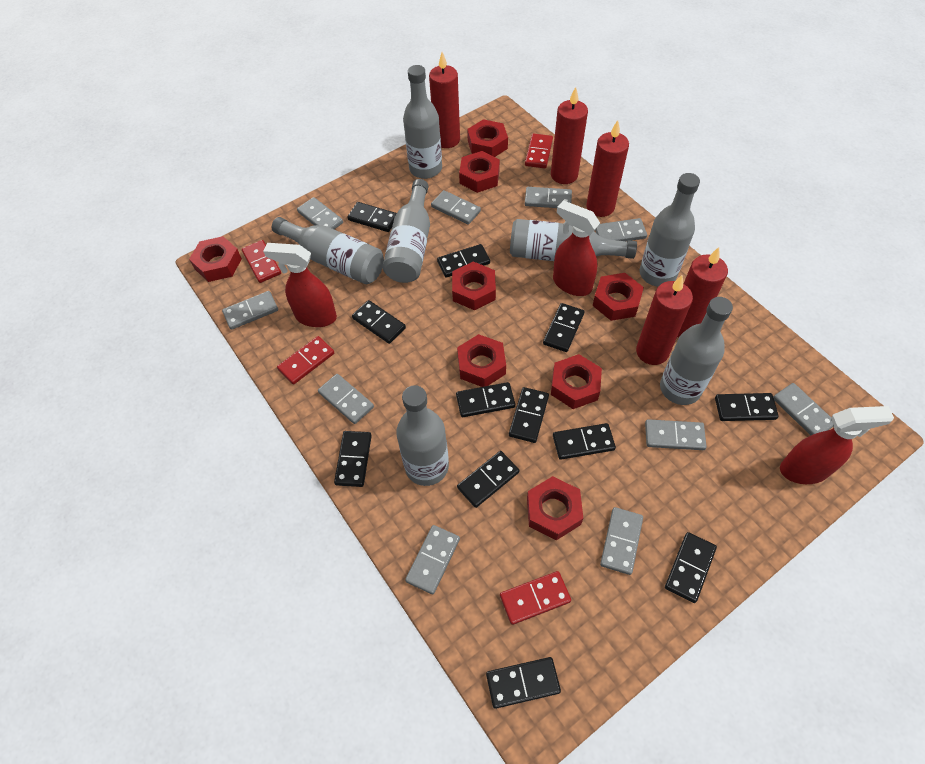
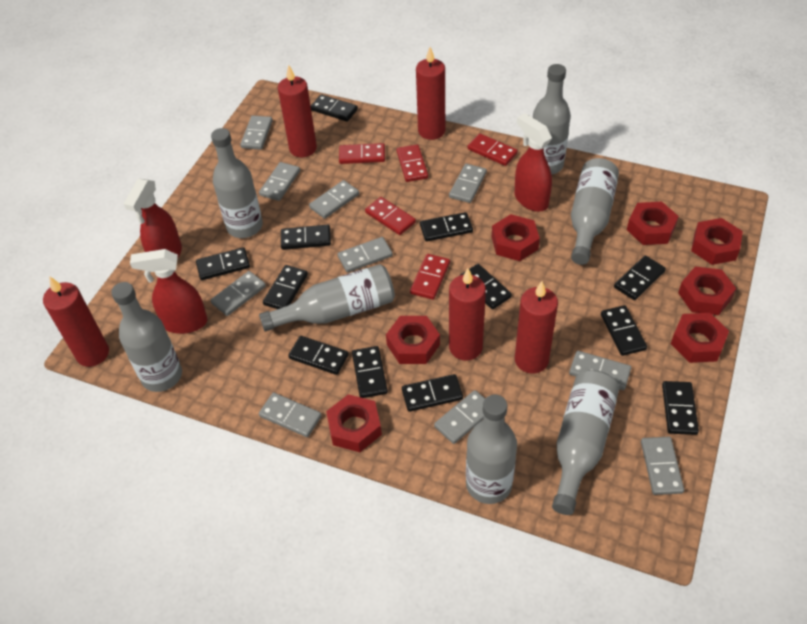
red domino: [242,240,281,283] [277,336,334,385] [500,571,571,625] [525,133,553,168] = 4 -> [339,143,385,164] [365,197,416,235] [397,144,428,182] [410,254,450,300] [467,133,518,166] = 5
red nut: [189,236,242,282] [452,261,496,310] [457,334,506,387] [459,151,500,193] [467,119,508,157] [527,476,583,540] [551,354,602,409] [593,273,644,321] = 8 -> [326,394,382,452] [386,316,440,364] [492,214,540,261] [627,202,679,245] [671,313,729,363] [678,266,736,315] [691,218,743,265] = 7

